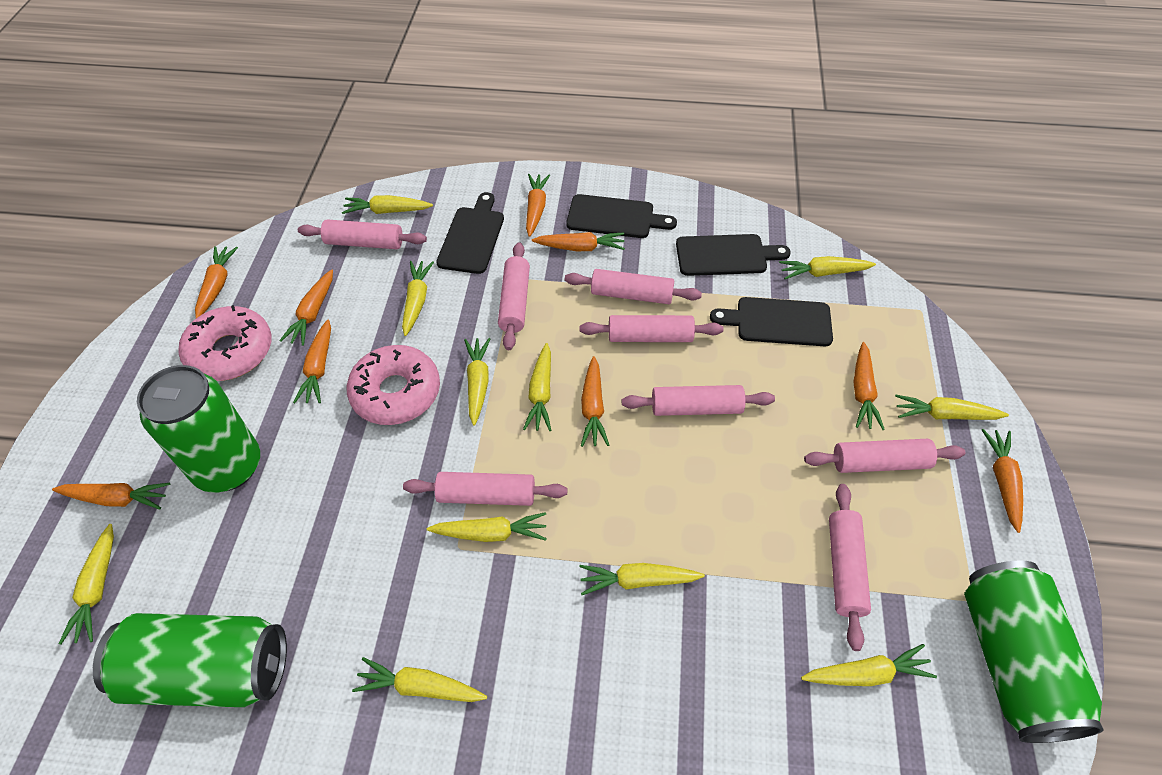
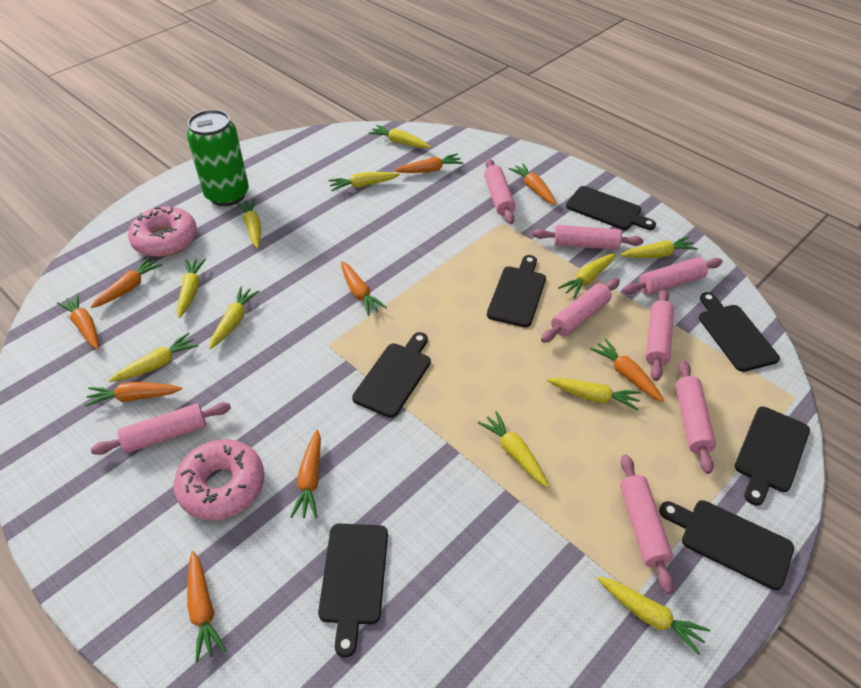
black cutting board: [436,192,504,274] [566,194,677,238] [676,234,791,276] [710,297,833,346] = 4 -> [318,524,388,658] [352,332,431,418] [487,255,546,327] [566,186,656,230] [659,500,794,590] [699,292,780,372] [735,407,810,506] = 7
green can: [93,613,287,707] [137,365,260,492] [964,560,1104,743] = 3 -> [187,110,249,206] = 1

